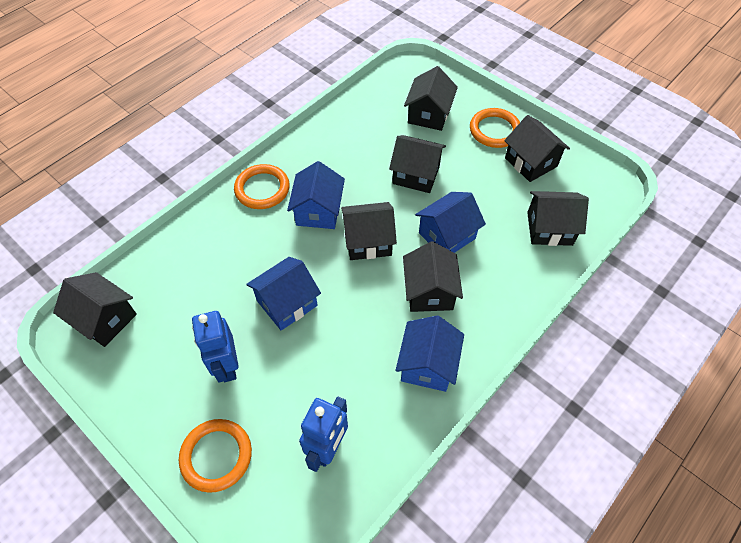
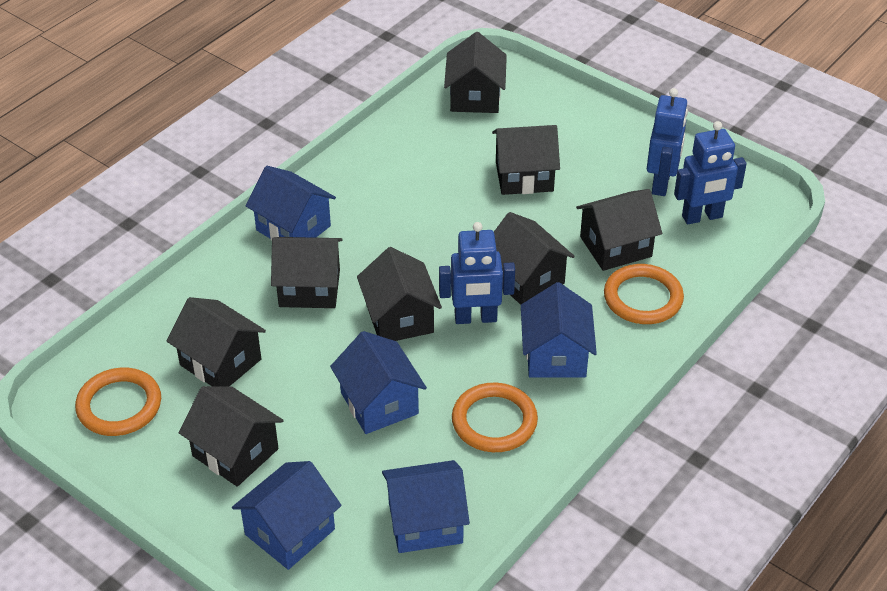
black house: [53,272,137,347] [341,202,397,260] [389,135,446,193] [403,241,463,312] [404,66,458,131] [504,115,570,182] [527,191,589,246] = 7 -> [167,297,266,387] [179,386,284,487] [271,237,342,308] [357,247,442,341] [444,32,507,113] [492,125,560,195] [494,212,575,305] [576,189,662,271] = 8
blue house: [246,257,321,331] [287,161,345,229] [396,316,464,392] [415,192,486,253] = 4 -> [232,461,342,570] [246,166,336,241] [330,331,427,434] [382,460,470,553] [521,282,597,378] = 5
blue robot: [192,311,238,383] [299,396,348,472] = 2 -> [439,222,515,324] [647,88,688,196] [674,121,747,224] = 3

